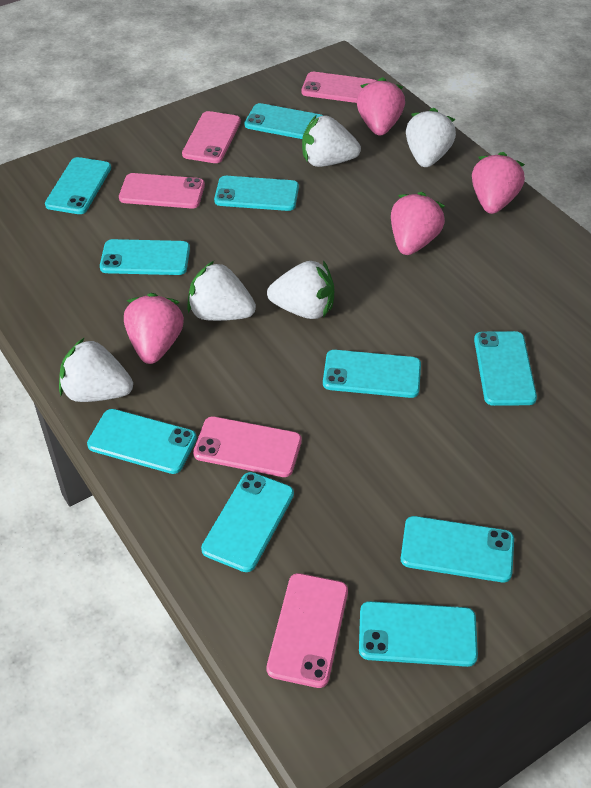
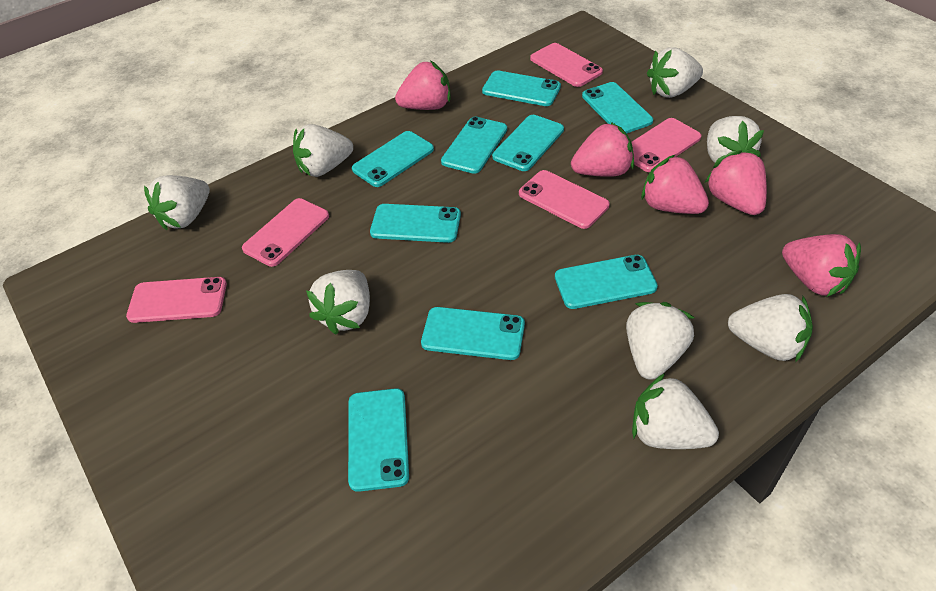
pink strawberry: [124,293,184,364] [357,77,405,136] [391,192,445,255] [472,152,525,214] = 4 -> [395,61,451,110] [571,122,634,177] [641,154,709,214] [705,150,767,215] [782,234,861,297] = 5
turquoise phone: [45,157,111,214] [87,409,197,474] [100,239,190,275] [201,472,294,572] [214,176,299,211] [245,103,323,139] [323,350,421,398] [359,601,478,667] [401,516,514,582] [474,331,537,406] = 10 -> [348,388,409,492] [352,131,434,187] [370,204,461,243] [421,307,525,360] [441,117,507,174] [482,70,561,106] [492,115,564,171] [555,255,658,309] [582,82,653,134] = 9
white strawberry: [59,337,133,402] [187,261,256,321] [267,261,334,319] [302,115,361,167] [406,108,456,167] = 5 -> [144,175,210,230] [293,124,353,177] [306,270,370,335] [626,302,694,380] [632,373,719,449] [647,48,703,98] [707,116,764,164] [728,294,813,363] = 8

